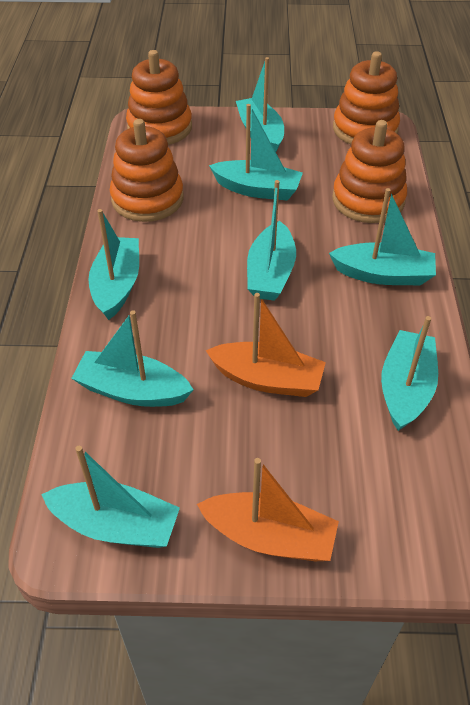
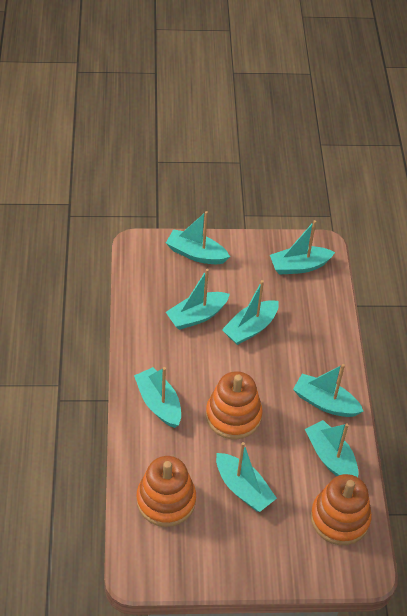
orange boat: [197,458,339,561] [206,293,326,397] = 2 -> none = 0
orange stacking toy: [110,119,184,222] [126,50,192,145] [332,120,407,223] [333,51,400,144] = 4 -> [137,456,196,527] [206,371,263,439] [311,474,372,545] = 3

